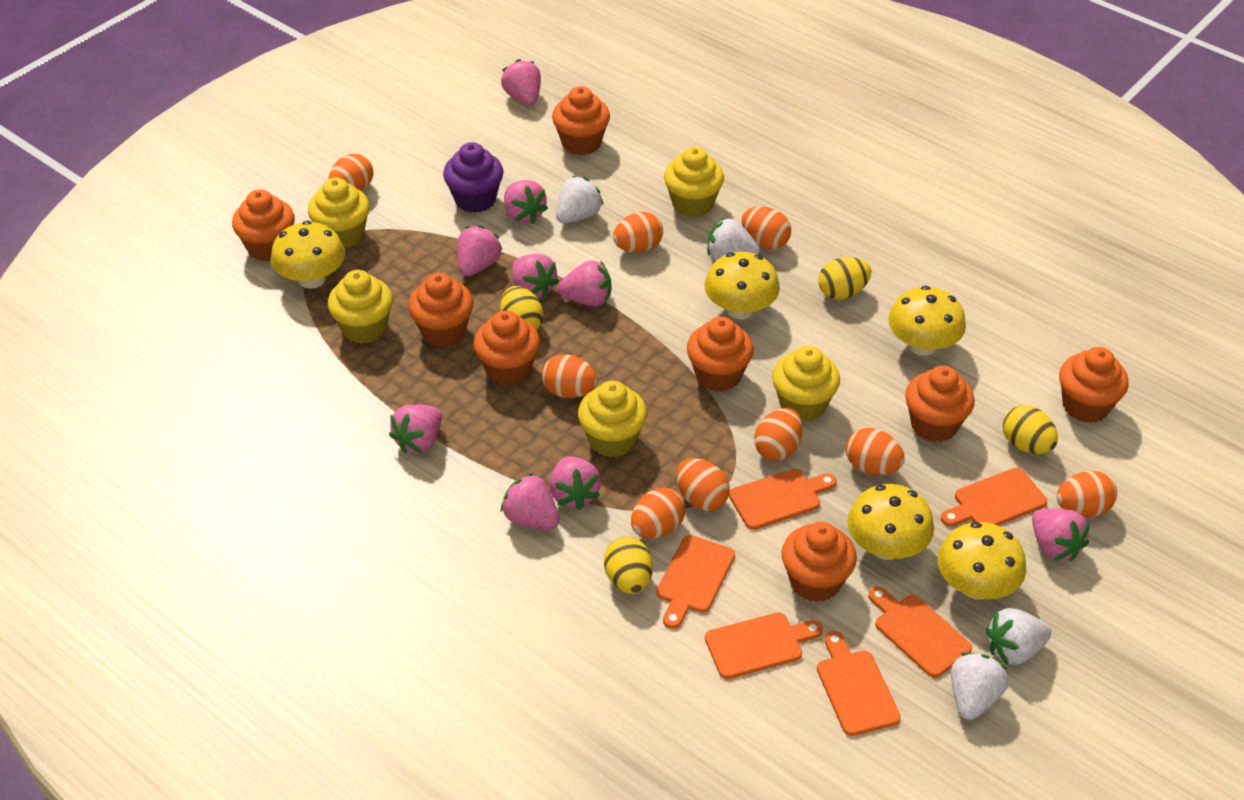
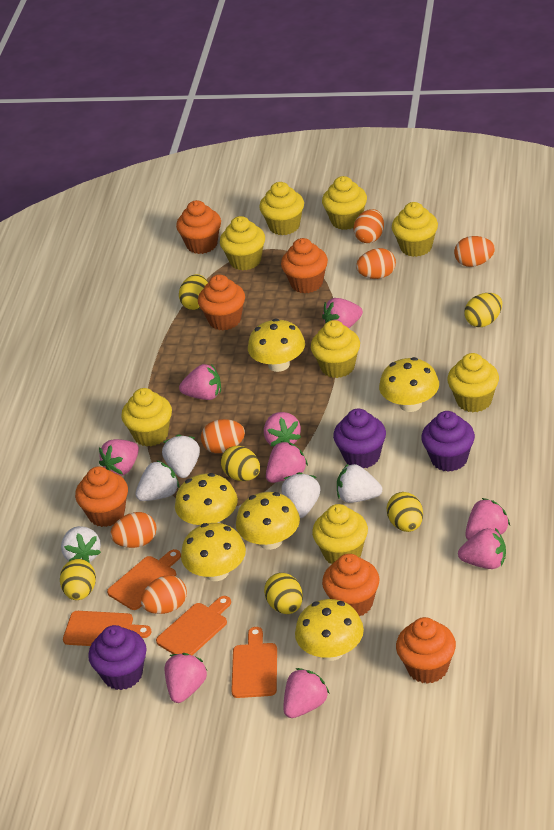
orange cupcake: [232,189,295,261] [408,273,473,347] [473,311,540,386] [552,86,610,155] [687,316,754,392] [782,522,857,602] [905,366,975,442] [1059,347,1128,423] = 8 -> [75,466,128,527] [176,200,221,254] [198,275,245,330] [281,238,328,293] [322,554,380,616] [396,617,456,684] = 6
orange cutting board: [657,535,735,629] [705,612,823,679] [729,469,837,530] [817,631,901,736] [868,586,972,678] [941,468,1047,527] = 6 -> [63,611,151,646] [107,549,181,610] [156,596,231,655] [231,627,277,698] = 4
orange egg: [329,154,373,191] [541,354,598,398] [613,212,663,253] [631,488,685,539] [676,458,730,511] [742,206,791,249] [754,408,803,461] [846,428,905,475] [1057,471,1117,518] = 9 -> [110,512,157,548] [141,575,187,614] [201,419,245,453] [353,209,384,243] [356,248,396,279] [454,236,495,267] = 6
purple cupcake: [443,142,503,213] = 1 -> [88,625,147,690] [333,408,386,469] [421,411,475,472] = 3
white strawberry: [556,176,604,223] [707,218,760,261] [951,652,1008,720] [986,608,1051,665] = 4 -> [61,526,101,562] [135,460,179,501] [162,434,200,478] [281,472,321,518] [337,464,382,503] = 5
yellow cupcake: [308,177,370,249] [328,270,393,344] [578,381,647,457] [664,146,724,217] [772,346,840,422] = 5 -> [121,388,172,447] [220,216,265,271] [259,182,304,235] [311,320,360,378] [312,504,368,564] [322,176,367,230] [392,202,438,257] [447,353,499,412] = 8
yellow egg: [500,286,543,330] [604,537,653,594] [818,257,871,300] [1003,405,1058,454] = 4 -> [60,559,96,600] [179,274,208,310] [221,446,260,481] [264,573,303,614] [387,492,423,532] [464,293,502,327] = 6
yellow mushroom: [271,221,345,289] [704,252,780,319] [847,484,934,560] [888,286,966,356] [938,522,1026,599] = 5 -> [175,473,238,526] [181,523,246,581] [236,492,300,550] [248,318,305,372] [295,599,364,661] [379,357,439,412] = 6

